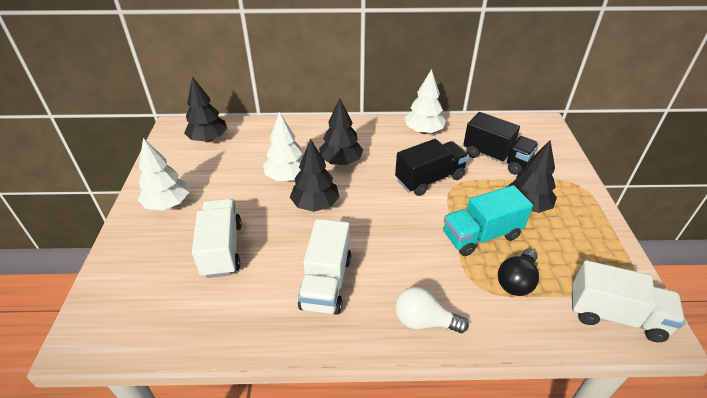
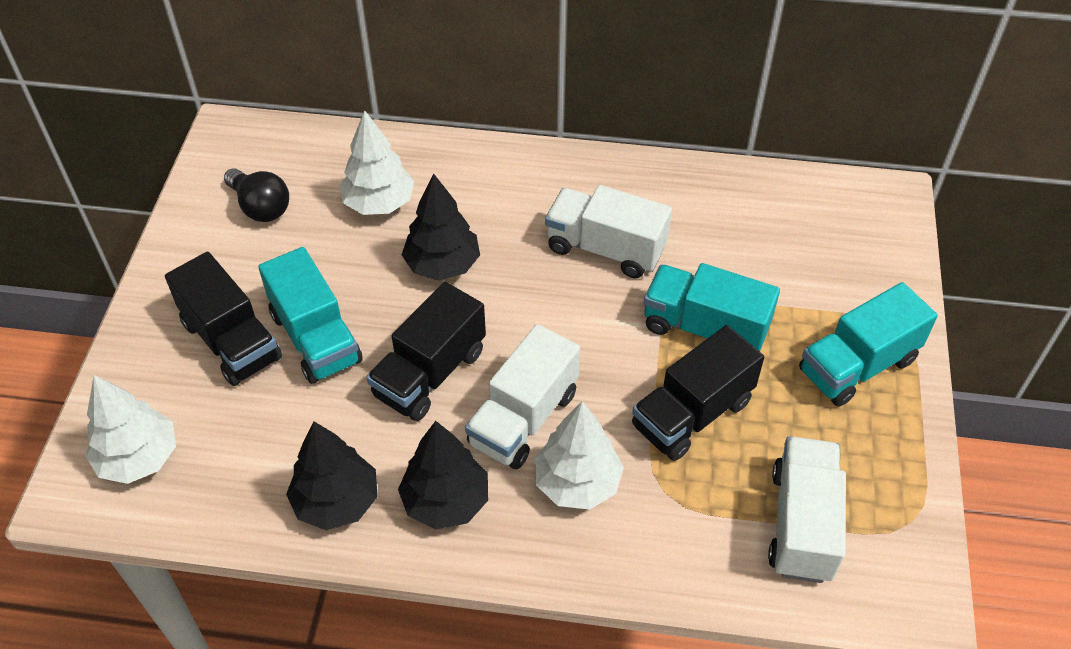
black tree: [184,76,227,142] [290,139,339,212] [319,98,363,165] [507,140,557,213] = 4 -> [286,421,378,530] [398,421,488,530] [402,173,480,281] = 3
black truck: [395,139,469,196] [463,112,539,175] = 2 -> [165,252,282,386] [366,282,486,421] [632,325,764,461] = 3
turquoise truck: [443,185,533,256] = 1 -> [258,247,363,384] [644,263,780,352] [799,282,938,407] = 3
white light bulb: [395,287,469,333] = 1 -> none = 0

